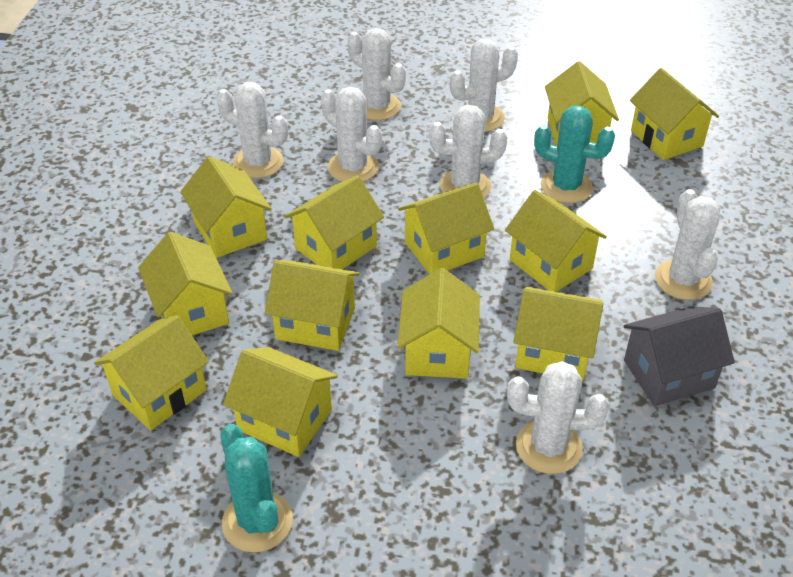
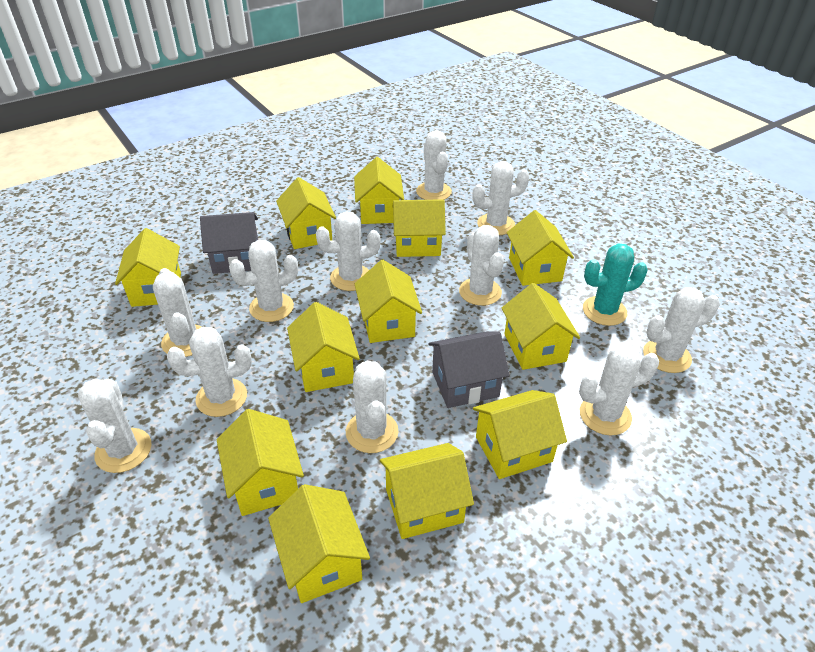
grey house: [624,306,735,406] = 1 -> [200,212,258,274] [428,332,509,408] = 2
turquoise cactus: [220,424,293,553] [534,106,615,203] = 2 -> [583,243,648,326] = 1
white cactus: [217,82,288,178] [321,87,382,182] [347,28,406,120] [429,105,507,198] [450,39,518,132] [507,361,609,474] [655,189,720,300] = 7 -> [78,378,152,473] [153,268,202,357] [167,327,252,417] [229,240,298,322] [316,212,380,291] [346,361,398,453] [416,130,452,200] [459,225,504,306] [472,161,529,235] [579,345,659,436] [643,287,720,373] = 11

